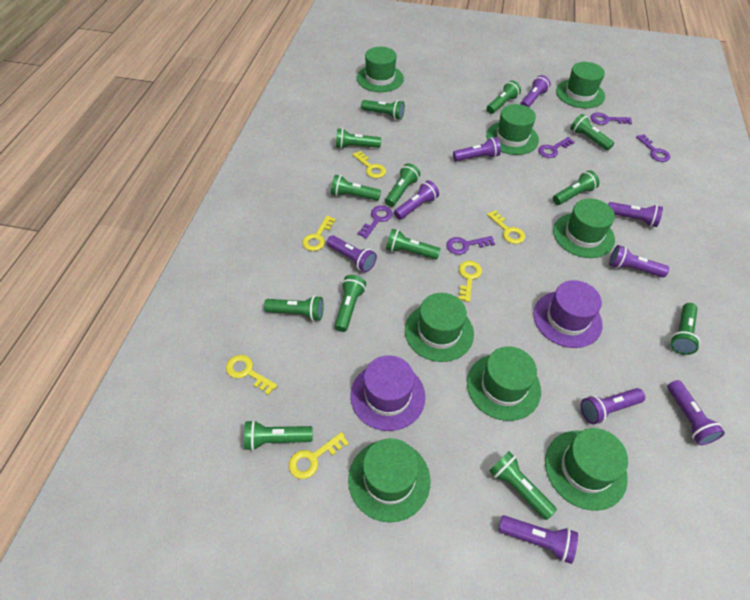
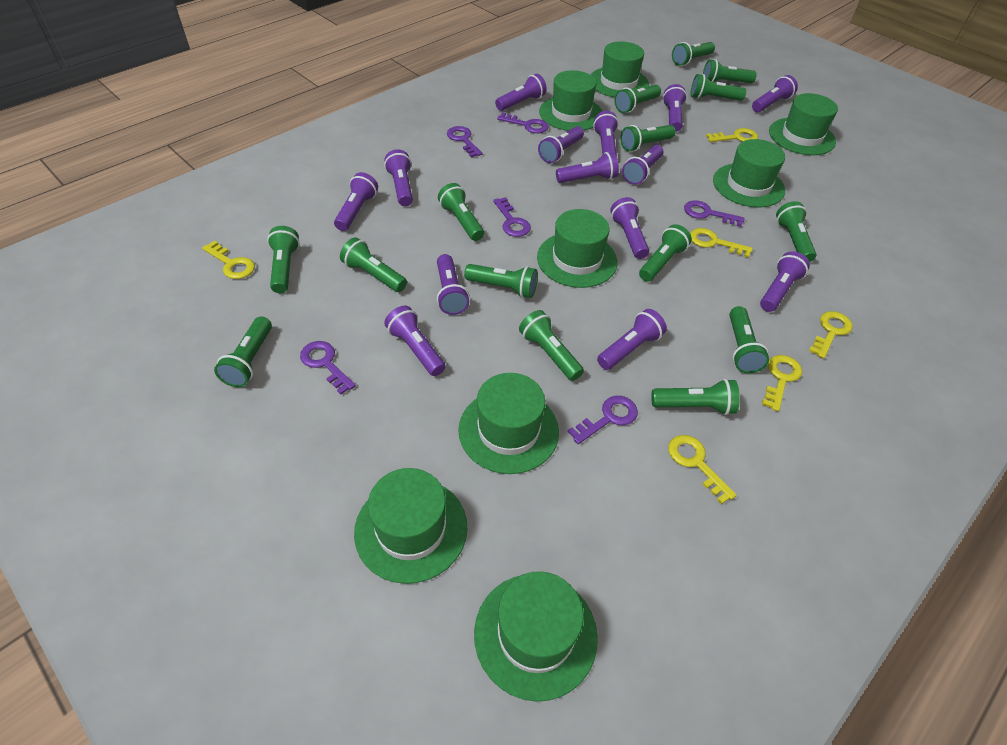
green flashlight: [244,420,313,451] [264,295,324,321] [331,174,381,201] [334,275,366,332] [336,128,381,149] [361,100,405,120] [385,163,420,207] [386,229,441,259] [487,80,521,114] [489,451,557,520] [553,170,600,205] [570,114,614,150] [670,303,700,355] = 13 -> [214,317,272,387] [267,226,300,293] [340,237,407,292] [438,183,484,241] [464,264,538,298] [519,310,584,381] [614,85,661,113] [620,125,676,152] [639,224,692,282] [651,379,740,415] [672,42,715,66] [691,74,746,101] [703,59,757,83] [729,306,769,373] [776,201,816,262] = 15
purple flashlight: [327,235,377,272] [394,180,439,220] [453,137,501,161] [499,515,578,564] [520,75,551,107] [581,388,645,424] [608,202,663,227] [609,245,669,278] [667,380,725,445] = 9 -> [334,172,378,231] [384,149,413,206] [384,306,446,376] [437,254,469,315] [495,74,547,111] [538,126,584,163] [556,152,619,183] [593,111,618,156] [597,309,667,370] [610,197,649,259] [622,145,664,185] [663,84,687,132] [752,75,798,112] [760,251,810,312] = 14
purple hat: [351,355,425,431] [533,280,603,348] = 2 -> none = 0
purple key: [357,206,393,239] [446,236,495,255] [538,137,575,158] [591,112,632,125] [636,134,670,162] = 5 -> [300,341,356,394] [447,126,482,157] [493,197,531,237] [497,112,549,133] [568,396,638,444] [684,200,745,227] = 6

